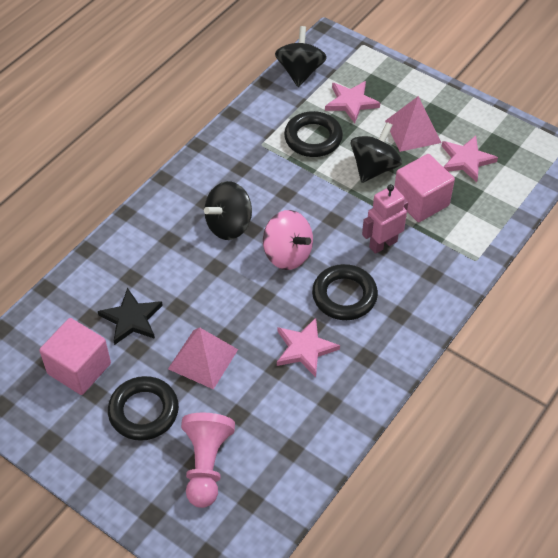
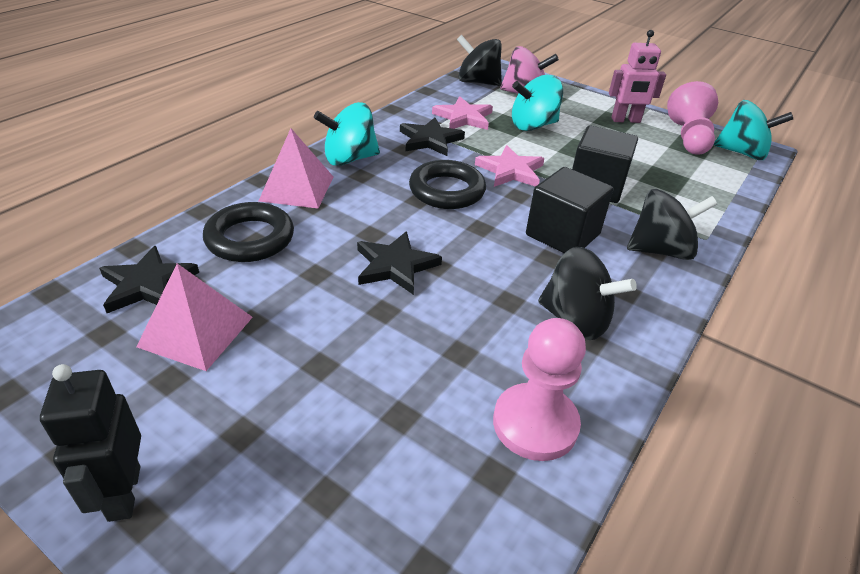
black cube: none = 0 -> [526,167,613,253] [572,125,638,203] = 2
black ring: [108,376,179,441] [284,111,343,157] [312,264,378,320] = 3 -> [203,202,294,262] [409,160,486,209] = 2
black robot: none = 0 -> [40,364,141,522] = 1
black star: [98,288,163,345] = 1 -> [99,246,199,313] [357,231,442,295] [400,118,465,156] = 3
pink cube: [39,318,111,395] [394,154,455,222] = 2 -> none = 0
pink pawn: [181,413,235,508] = 1 -> [493,318,586,461] [667,81,718,155] = 2
pink star: [277,318,340,377] [325,81,380,123] [442,136,498,182] = 3 -> [432,97,493,130] [475,145,544,187] = 2
turquoise spinning top: none = 0 -> [314,102,380,166] [512,75,563,131] [714,100,793,160] = 3

